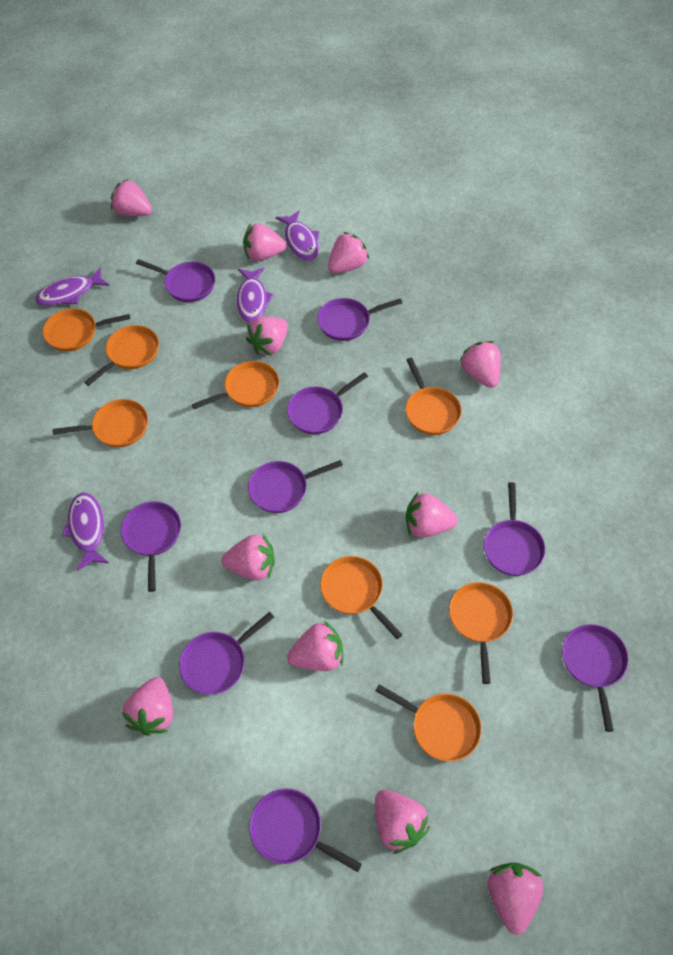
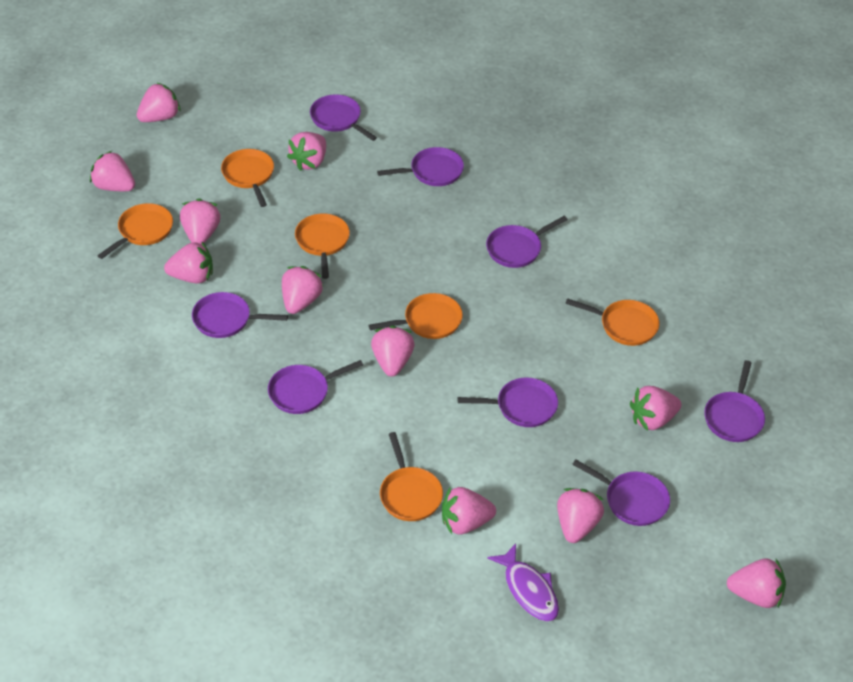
orange pan: [43,308,130,351] [52,399,148,447] [84,325,159,386] [192,361,279,409] [320,556,403,639] [375,684,482,762] [405,358,462,435] [449,582,513,684] = 8 -> [97,203,173,259] [221,149,274,207] [295,214,350,279] [369,293,463,339] [380,432,443,521] [565,298,660,346] = 6
purple fish: [35,267,110,306] [62,493,109,571] [237,267,274,323] [276,211,319,261] = 4 -> [487,544,559,621] = 1
purple pan: [121,501,181,592] [136,259,215,302] [179,612,274,695] [248,460,343,513] [249,788,362,872] [287,372,368,434] [317,298,402,341] [484,482,546,576] [562,624,629,732] = 9 -> [192,292,288,338] [268,360,363,414] [310,94,377,141] [377,147,464,186] [458,377,558,427] [486,216,568,268] [572,459,670,526] [704,360,765,442] = 8

